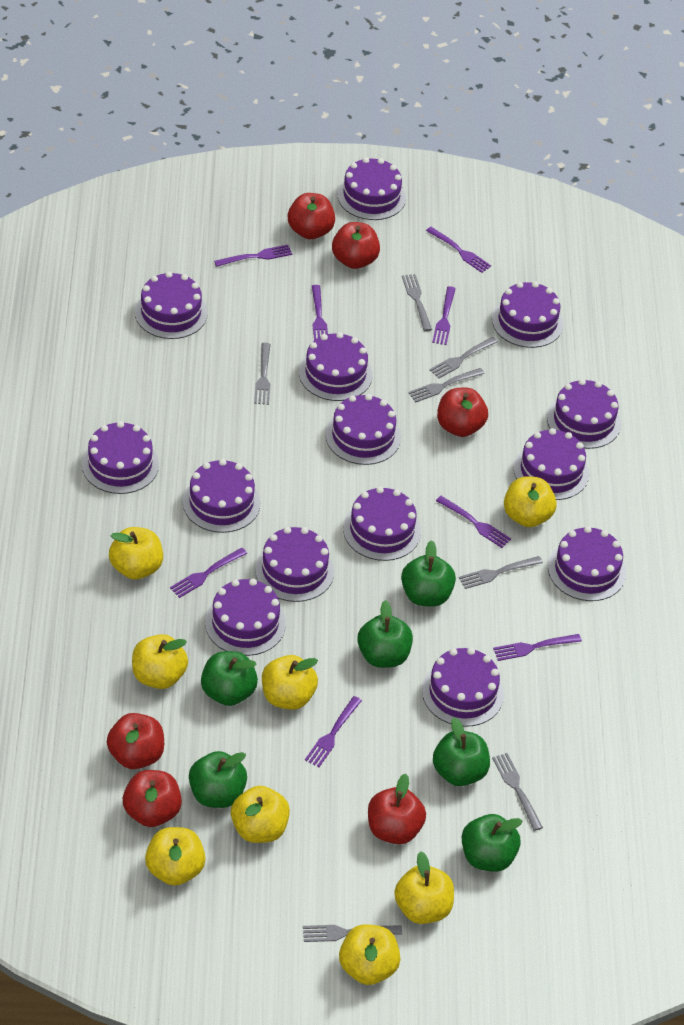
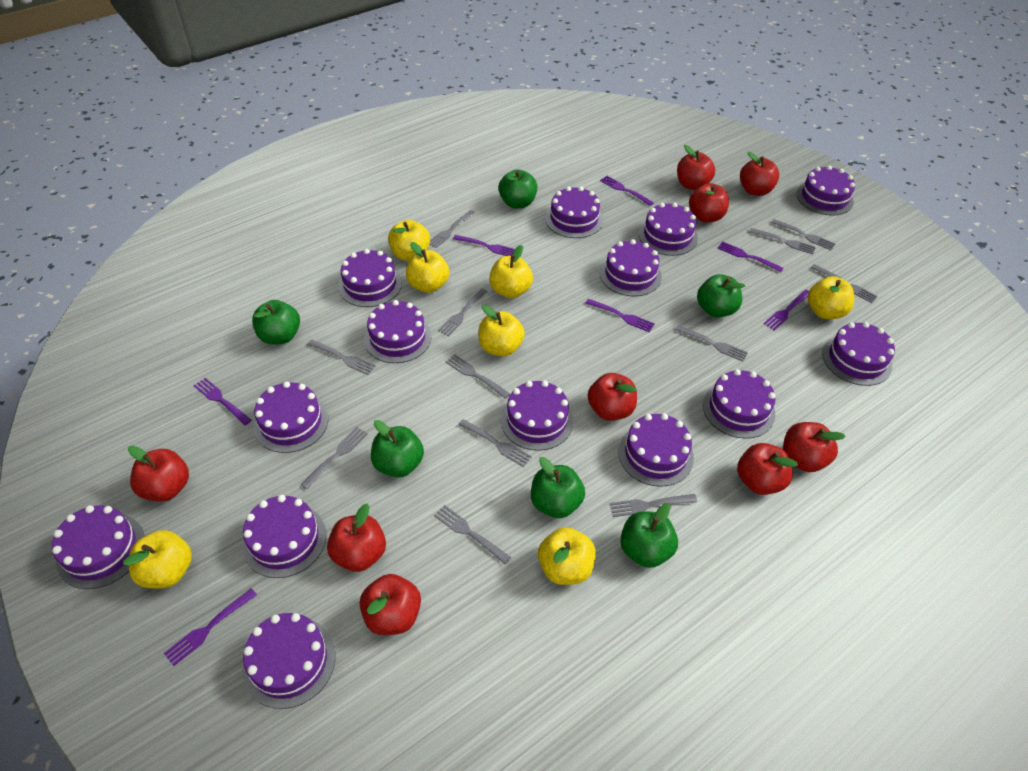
grey fork: [254,343,271,405] [303,925,402,942] [402,274,432,331] [408,368,484,402] [430,337,498,378] [459,556,543,589] [492,753,543,831] = 7 -> [301,427,368,489] [307,339,376,375] [429,210,475,248] [434,505,511,564] [438,289,488,336] [446,354,510,399] [458,419,532,467] [609,494,697,517] [675,325,748,362] [749,228,816,254] [771,219,836,250] [811,264,878,303] = 12
purple fork: [170,548,247,598] [214,245,292,267] [305,696,362,767] [312,285,328,340] [426,227,491,273] [432,286,456,345] [436,496,511,548] [493,634,582,661] = 8 -> [164,588,257,666] [194,378,252,425] [453,235,515,256] [586,299,655,332] [600,176,654,206] [717,241,784,272] [763,290,809,330] = 7
red apple: [107,713,164,769] [123,770,182,827] [288,193,335,239] [332,222,380,269] [368,774,426,844] [437,388,488,437] = 6 -> [128,446,189,502] [327,504,386,572] [360,574,421,635] [588,373,637,421] [677,145,715,190] [689,183,729,223] [737,443,798,495] [740,152,779,196] [783,422,846,472] = 9
yellow apple: [109,527,163,580] [132,634,188,689] [145,827,206,886] [231,786,290,843] [262,655,318,710] [339,925,401,985] [394,851,454,924] [504,476,557,527] = 8 -> [123,530,192,588] [388,220,430,261] [406,242,449,293] [479,305,525,357] [489,245,533,298] [538,527,596,585] [807,276,854,319] = 7

